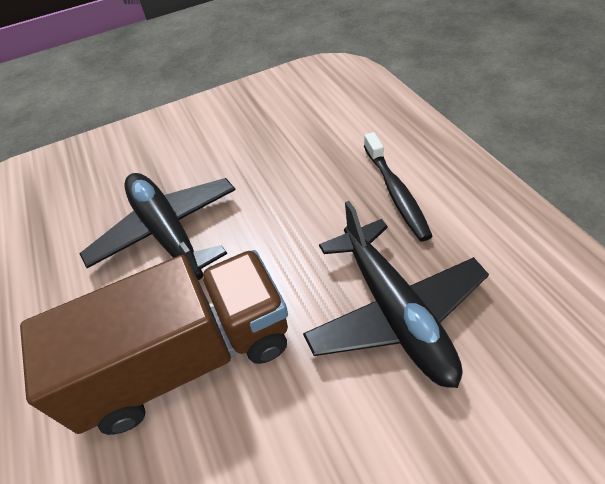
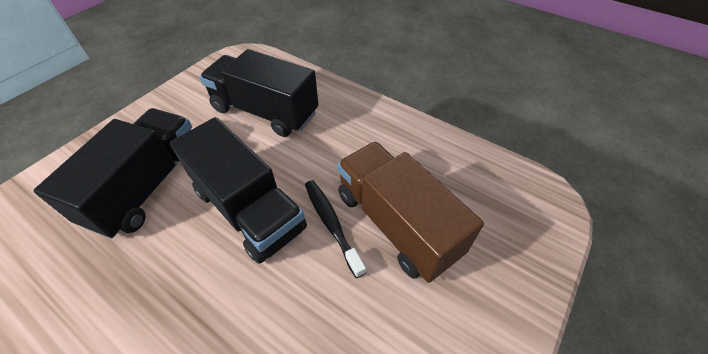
black plane: [79,173,236,280] [303,201,489,388] = 2 -> none = 0
black truck: none = 0 -> [34,108,192,239] [170,117,307,264] [200,49,319,137] = 3

